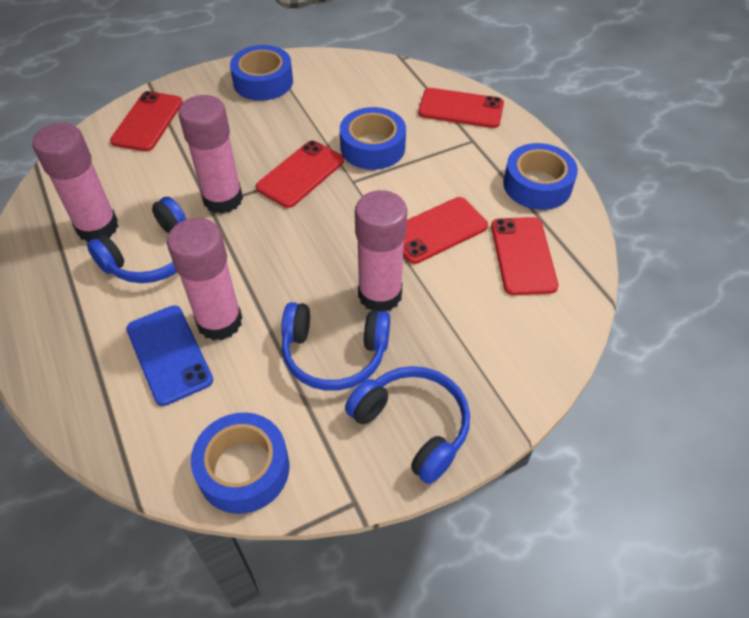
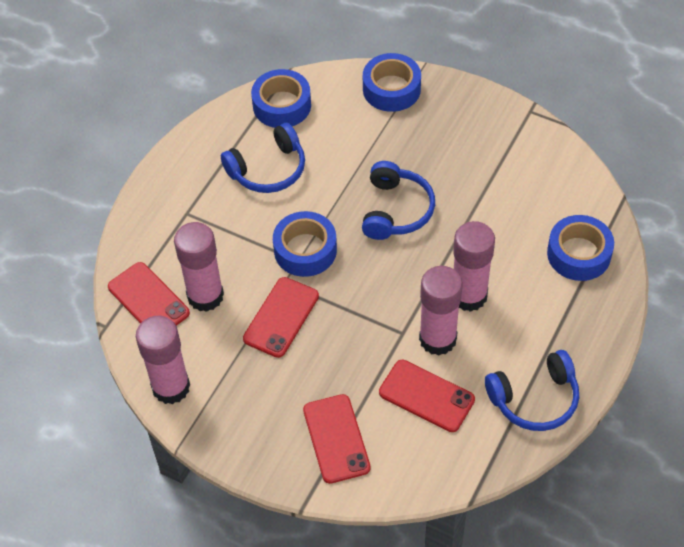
blue phone: [126,305,213,406] = 1 -> none = 0
red phone: [110,91,183,151] [256,140,344,208] [403,197,488,264] [418,88,504,128] [491,217,558,295] = 5 -> [108,262,190,326] [243,277,319,358] [303,394,371,484] [379,360,475,432] = 4

